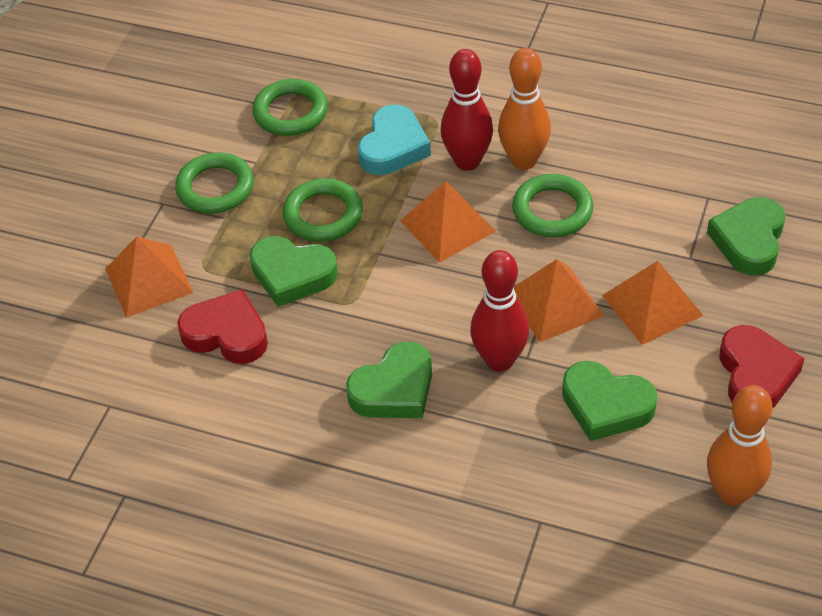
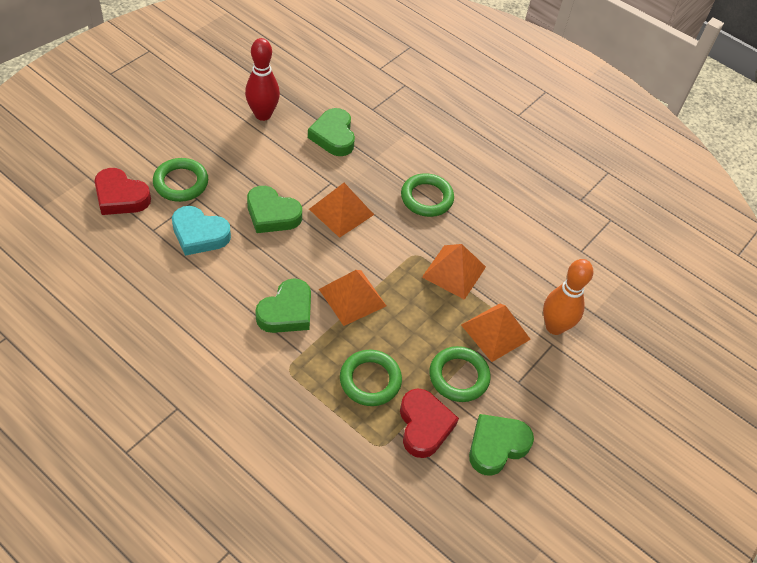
orange bowling pin: [498,48,551,170] [707,385,772,506] = 2 -> [543,259,593,335] = 1
red bowling pin: [441,49,493,171] [470,250,529,372] = 2 -> [245,38,280,121] = 1

